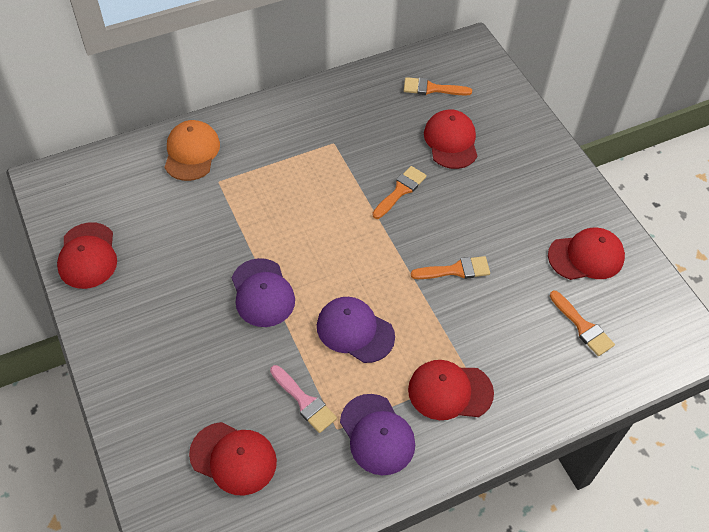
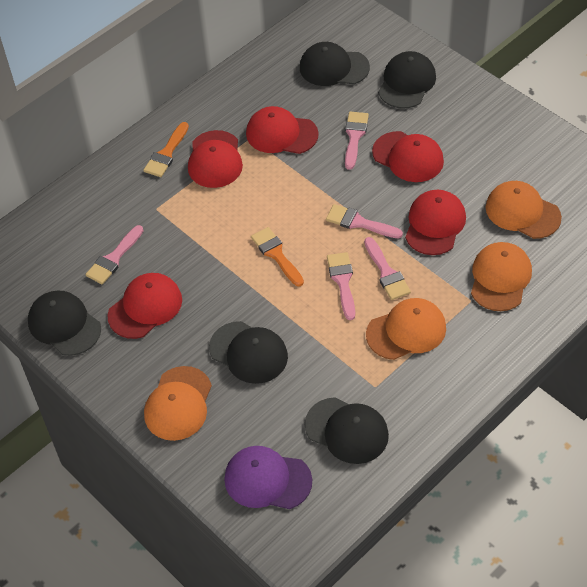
black cap: none = 0 -> [28,290,101,356] [209,321,288,384] [300,42,370,86] [305,397,389,464] [378,51,436,109] = 5
orange brush: [372,166,427,219] [404,77,472,95] [411,256,490,279] [550,291,615,356] = 4 -> [143,122,189,177] [251,227,304,287] = 2
orange cap: [165,120,220,181] = 1 -> [144,366,212,441] [366,298,446,360] [471,242,532,311] [486,181,562,239] = 4
pink brush: [270,365,337,433] = 1 -> [85,225,144,284] [326,204,403,238] [327,252,355,320] [345,112,369,170] [364,237,411,300] = 5
purple cap: [232,258,295,327] [317,297,395,363] [340,394,415,475] = 3 -> [224,446,312,509] = 1

